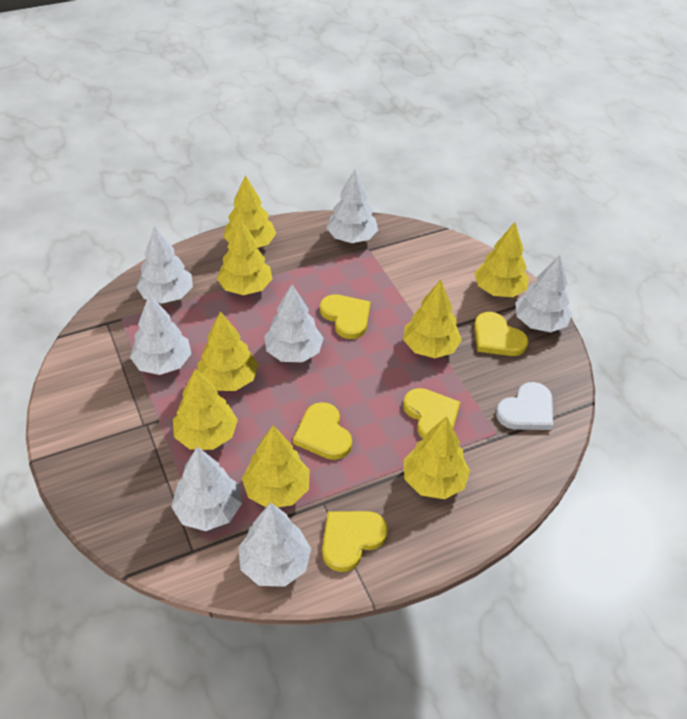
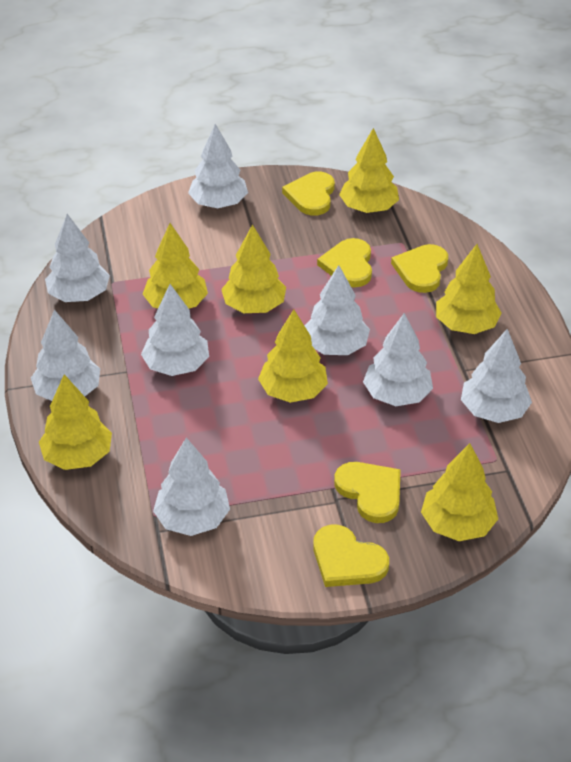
white heart: [496,382,553,430] = 1 -> none = 0
white tree: [130,295,191,375] [136,226,193,304] [171,446,242,531] [239,502,311,587] [264,284,323,362] [326,170,378,243] [515,255,572,332] = 7 -> [31,310,100,401] [45,214,110,302] [141,284,209,376] [153,437,230,536] [188,124,248,208] [305,265,370,355] [363,313,433,406] [461,329,532,423] = 8
yellow tree: [173,368,238,450] [197,311,258,391] [217,219,272,295] [224,175,276,248] [242,425,310,507] [403,280,462,358] [403,416,470,499] [474,222,529,297] = 8 -> [39,374,112,470] [143,223,208,309] [221,224,286,313] [258,309,328,403] [339,128,399,213] [421,443,498,541] [436,244,502,334] = 7

